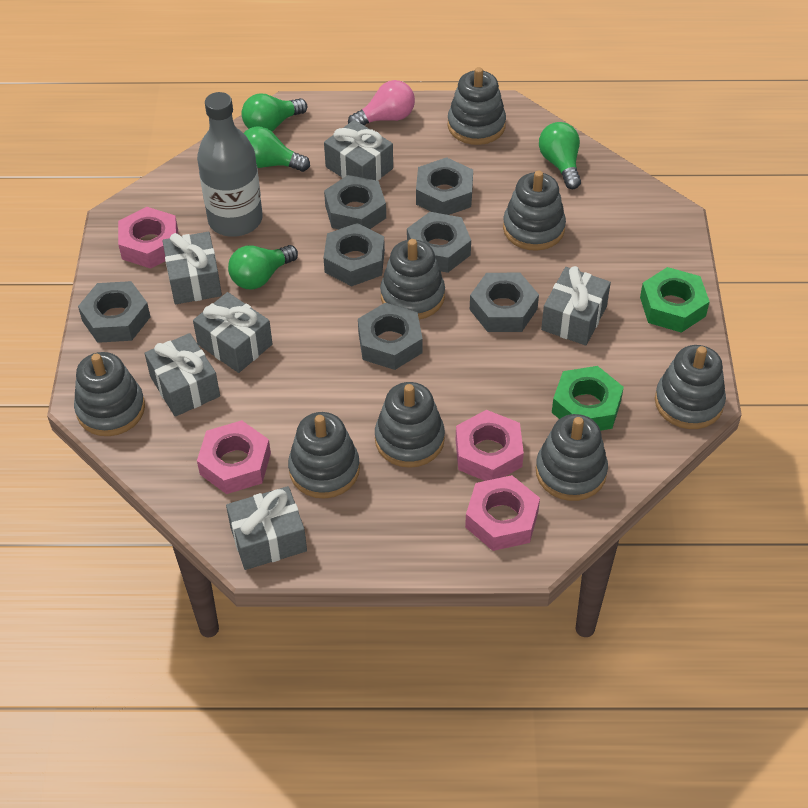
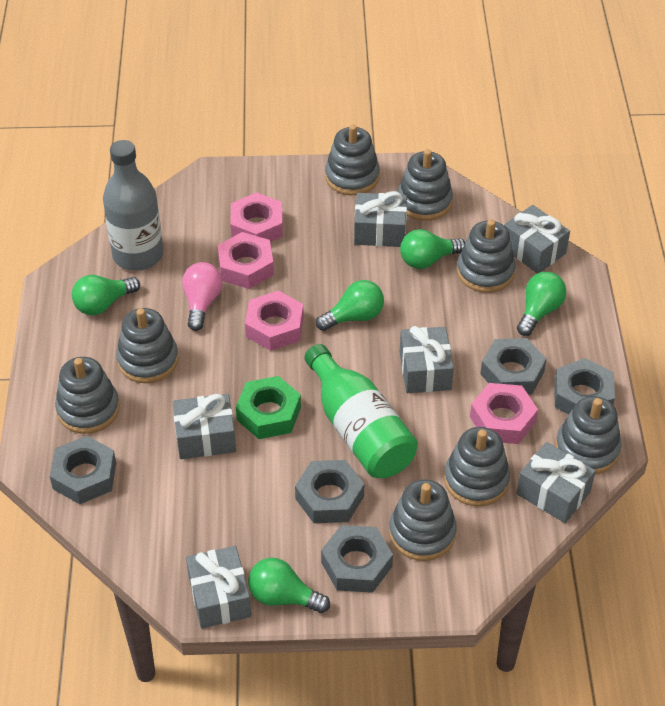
green bottle: none = 0 -> [304,344,418,478] = 1
green light bulb: [228,245,298,289] [242,93,307,131] [244,127,310,172] [539,122,581,189] = 4 -> [72,275,140,315] [248,558,330,613] [316,280,384,331] [400,229,465,269] [517,272,567,336] = 5
green nut: [552,366,624,431] [640,267,710,333] = 2 -> [236,376,301,439] = 1
grey nut: [78,281,150,343] [324,175,386,229] [324,223,385,286] [358,303,423,370] [407,212,471,273] [416,157,473,215] [470,273,539,332] = 7 -> [50,436,116,504] [295,460,364,523] [321,525,393,593] [480,338,547,395] [554,358,615,414] = 5

